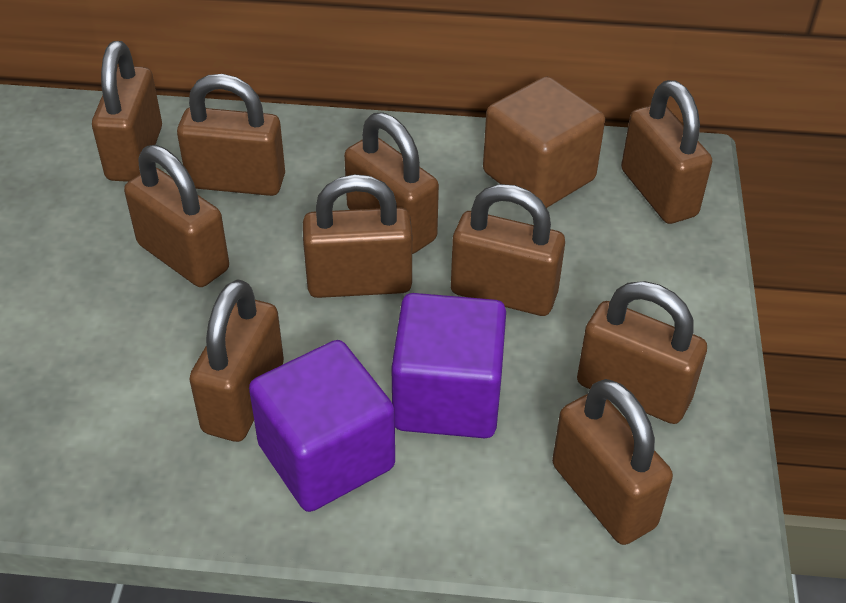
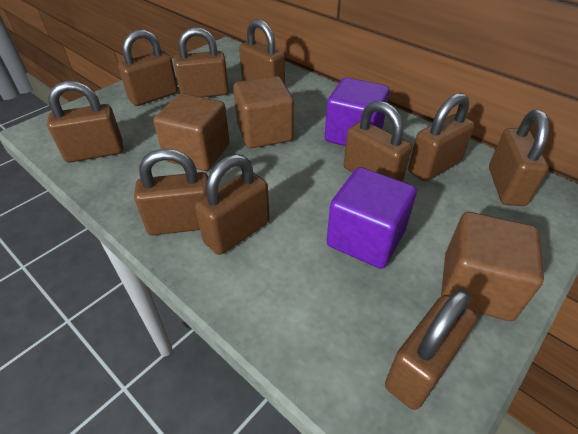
brown cube: [483,76,605,208] = 1 -> [153,93,230,171] [233,76,294,148] [441,212,544,321] = 3

